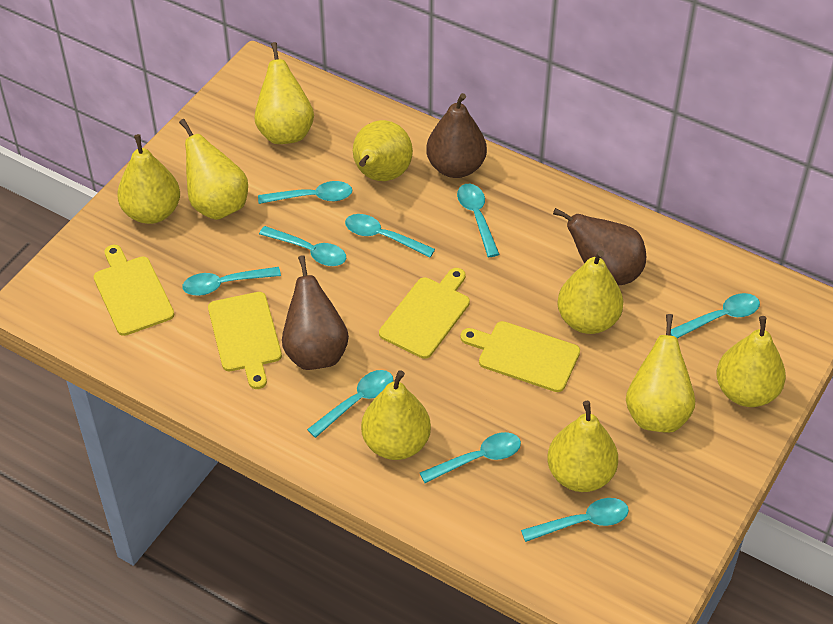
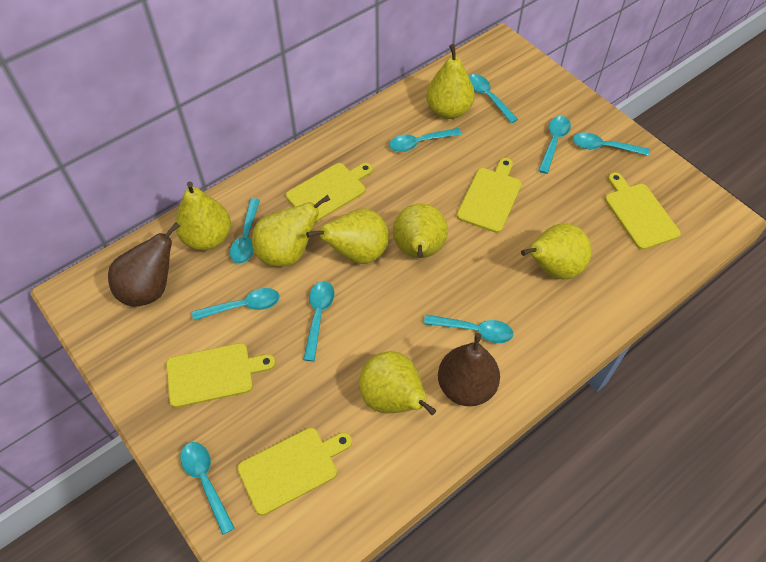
brown pear: [282,255,349,370] [426,93,487,178] [553,208,646,285] = 3 -> [108,222,180,306] [438,333,500,406] = 2
yellow cutting board: [94,245,174,336] [208,292,282,389] [379,268,470,359] [460,321,580,392] = 4 -> [166,343,276,408] [237,428,352,515] [286,163,373,223] [457,158,522,233] [605,172,681,250] = 5
yellow pear: [117,134,180,224] [179,119,248,220] [254,42,314,144] [353,120,413,181] [361,370,431,460] [547,401,618,492] [557,250,623,334] [626,314,695,433] [717,316,786,407] = 9 -> [175,181,231,250] [252,195,330,267] [306,209,389,264] [359,351,436,415] [393,203,448,258] [426,44,475,119] [521,223,592,279] = 7

